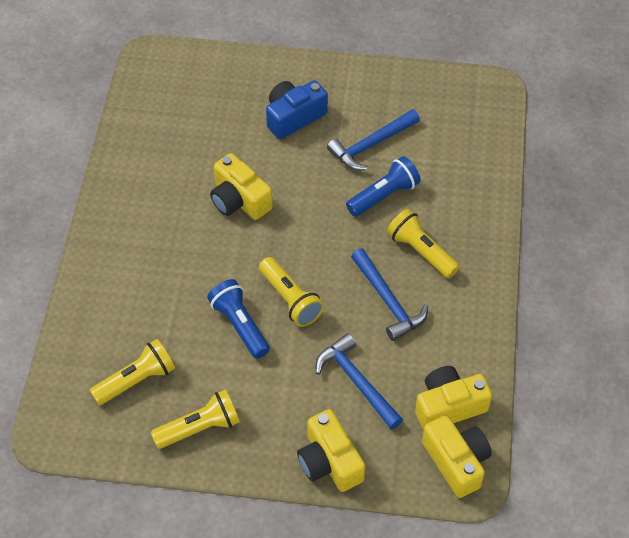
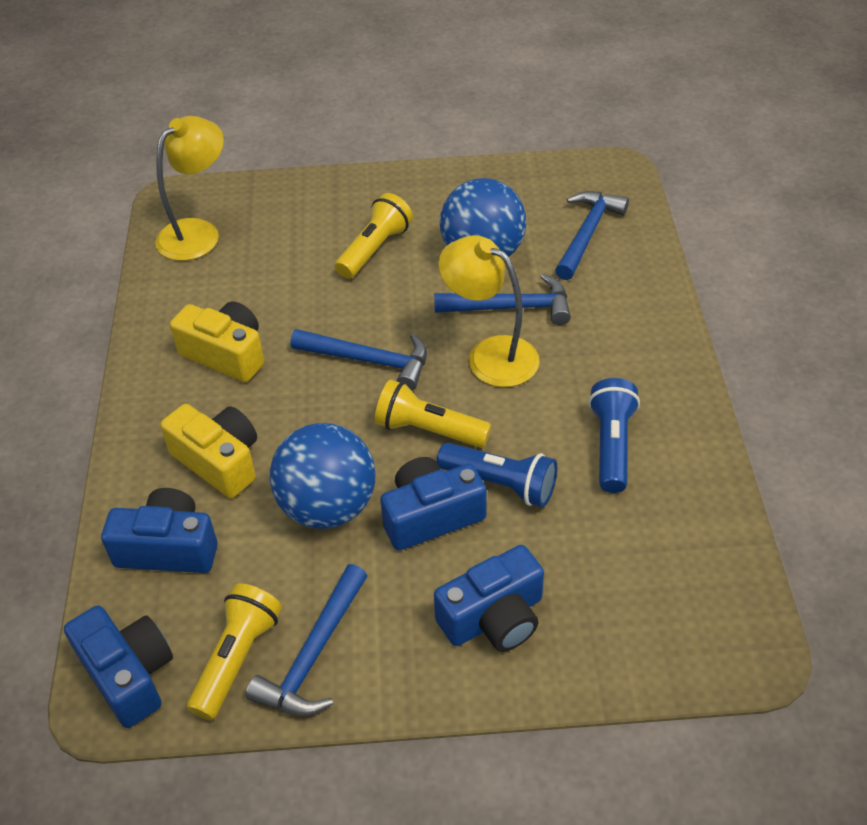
blue ball: none = 0 -> [270,423,376,529] [440,178,526,257] = 2
blue camera: [266,80,328,139] = 1 -> [64,606,173,728] [101,488,218,573] [380,457,487,550] [434,545,544,652] = 4
blue hammer: [316,333,403,430] [327,109,420,170] [351,248,428,341] = 3 -> [246,564,367,716] [291,329,427,391] [434,274,571,325] [555,191,629,280] = 4
yellow camera: [210,153,273,220] [297,409,365,492] [415,366,492,430] [422,415,492,498] = 4 -> [160,404,257,498] [170,302,264,382] = 2
yellow flashlight: [90,339,175,405] [151,389,240,449] [259,257,324,327] [387,209,460,278] = 4 -> [187,583,282,720] [335,193,413,279] [375,380,492,448] = 3
yellow lamp: none = 0 -> [155,116,224,261] [438,235,540,387] = 2

